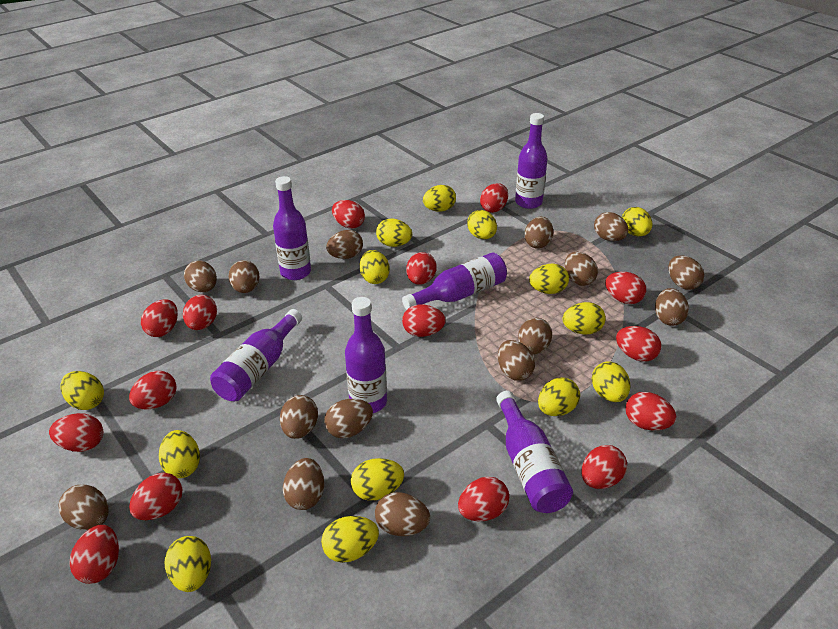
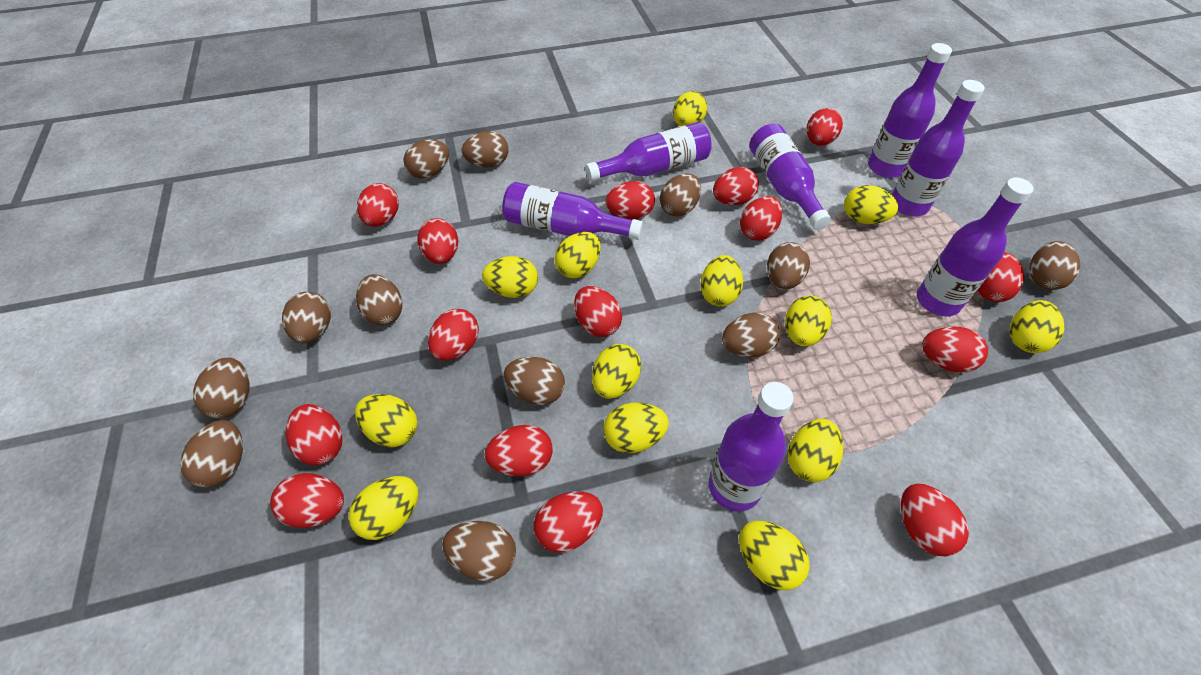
brown egg: [58,484,109,530] [184,261,217,292] [229,260,259,293] [280,395,318,439] [283,458,324,510] [324,399,373,438] [326,230,363,259] [375,492,430,536] [498,340,535,381] [518,318,552,354] [525,217,553,249] [565,252,598,286] [594,212,629,241] [655,288,689,326] [668,255,704,290] = 15 -> [180,420,243,488] [193,357,250,418] [282,292,331,343] [356,274,403,326] [403,139,449,179] [442,521,516,581] [462,131,509,167] [504,357,565,405] [660,173,701,217] [722,312,780,357] [767,242,810,289] [1029,241,1080,290] = 12
purple bottle: [210,309,302,401] [273,176,311,280] [345,297,387,413] [402,252,507,310] [496,391,573,513] [515,113,548,209] = 6 -> [502,182,643,240] [585,122,712,182] [709,382,794,511] [749,123,831,230] [868,43,952,178] [892,80,985,216] [917,178,1034,317] = 7
yellow egg: [60,371,104,410] [159,430,200,478] [165,536,211,592] [321,516,379,563] [351,458,404,501] [360,250,390,284] [376,218,412,247] [423,185,456,212] [467,210,497,239] [529,264,569,294] [538,377,580,416] [563,302,606,334] [592,361,631,402] [622,207,652,236] = 14 -> [348,476,418,540] [355,394,418,447] [482,256,538,298] [555,232,601,278] [592,344,641,399] [603,403,669,453] [673,91,707,126] [700,255,743,307] [739,521,810,590] [785,295,832,346] [788,419,843,482] [844,185,898,224] [1010,300,1064,353] = 13

